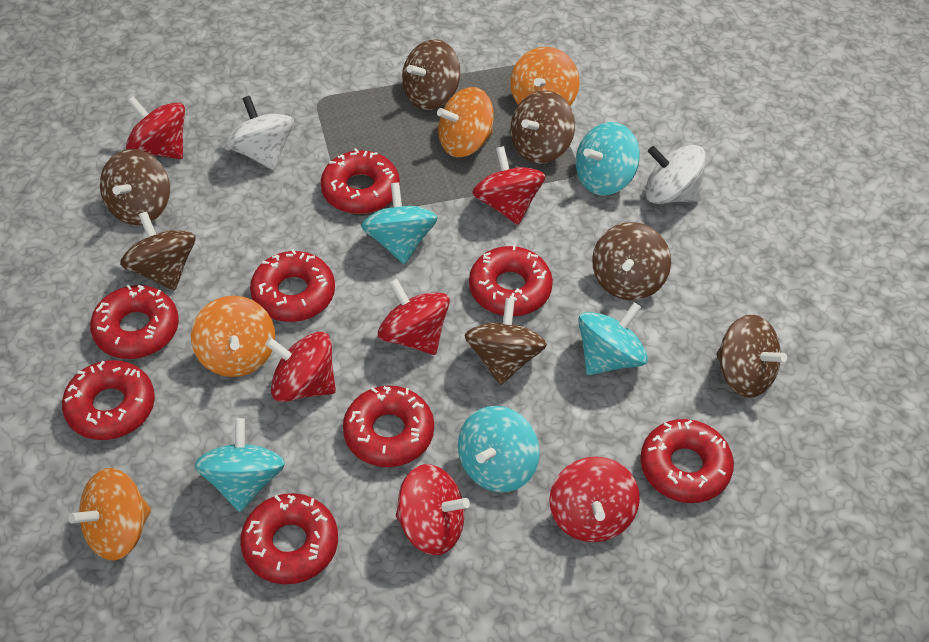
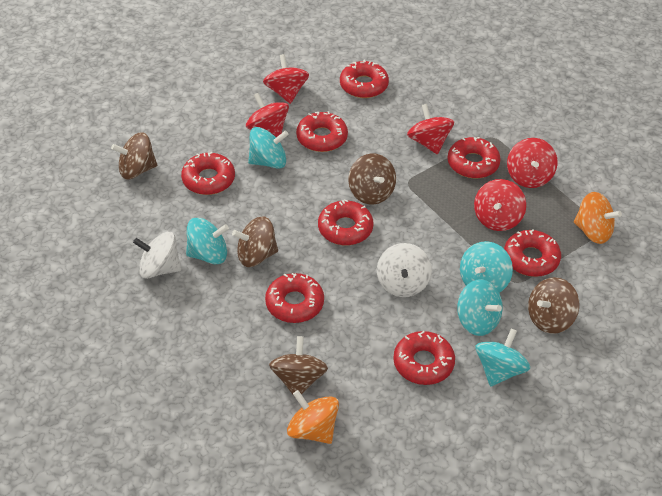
brown spinning top: [100,149,170,225] [120,211,195,291] [402,39,461,110] [464,298,547,385] [511,91,575,163] [592,222,671,300] [716,314,787,398] = 7 -> [111,132,157,179] [232,216,278,267] [269,336,328,397] [348,153,396,205] [528,277,580,334] = 5
orange spinning top: [68,468,151,560] [191,296,275,377] [437,87,494,157] [510,47,579,106] = 4 -> [287,390,339,444] [574,192,622,244] = 2
red spinning top: [126,96,185,159] [265,332,336,402] [378,279,450,355] [396,464,470,555] [472,146,545,225] [549,457,640,542] = 6 -> [246,93,289,137] [263,54,309,104] [407,104,454,155] [474,179,526,231] [507,138,558,188] = 5

